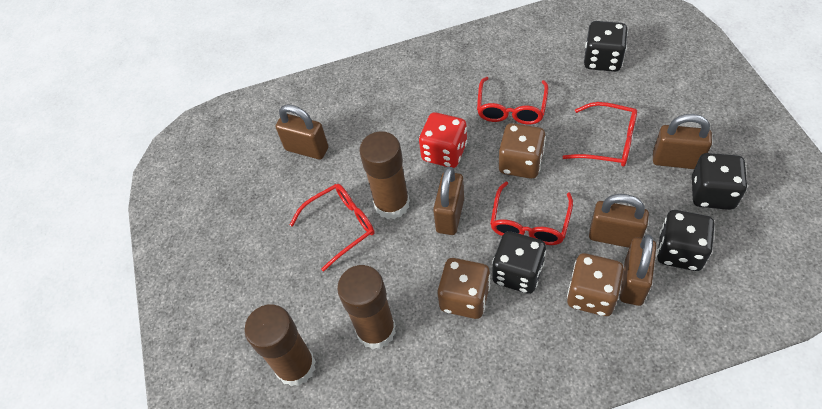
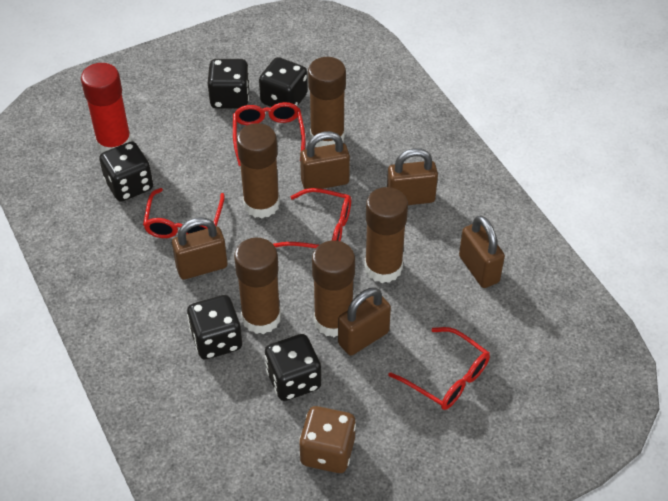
black dice: [492,231,546,294] [584,21,628,72] [657,210,715,271] [692,153,747,210] = 4 -> [99,142,153,202] [187,295,242,359] [208,59,250,109] [259,57,308,107] [265,334,321,401] = 5
brown dice: [437,258,490,319] [499,123,546,179] [567,253,624,316] = 3 -> [299,406,356,473] = 1
brown glue stick: [244,304,316,387] [337,265,396,350] [359,131,410,219] = 3 -> [234,238,281,334] [237,123,280,218] [308,57,346,147] [312,241,355,337] [365,187,408,283] = 5
red dice: [419,112,467,168] = 1 -> none = 0
red glue stick: none = 0 -> [81,63,132,153] = 1

